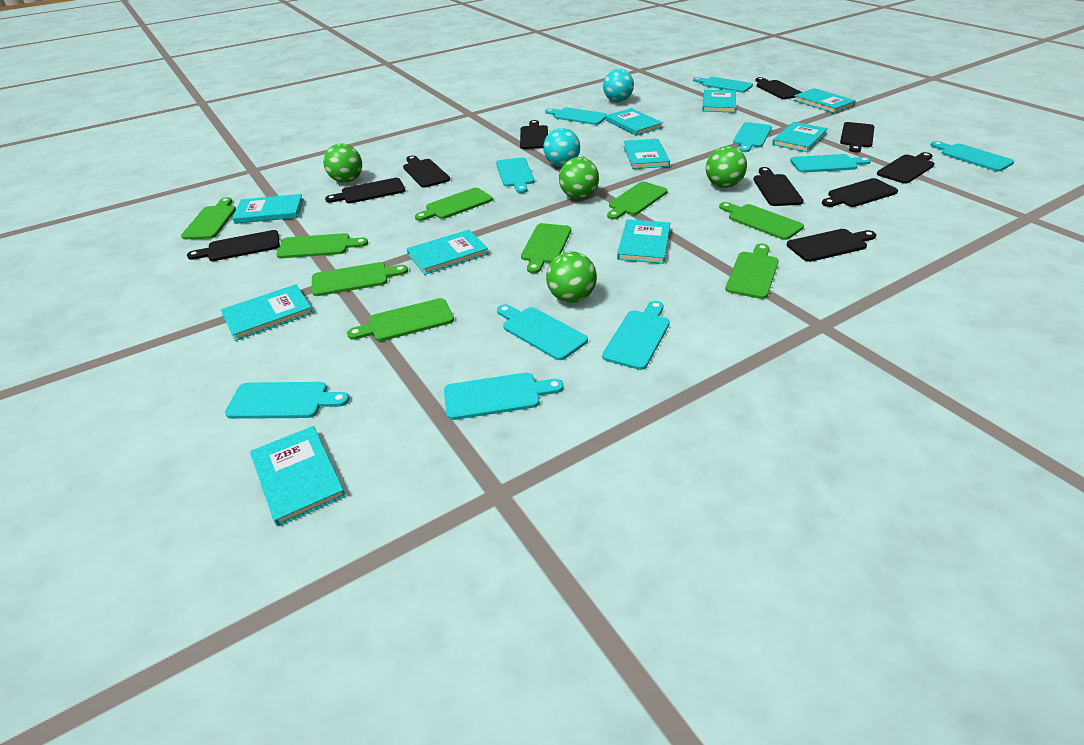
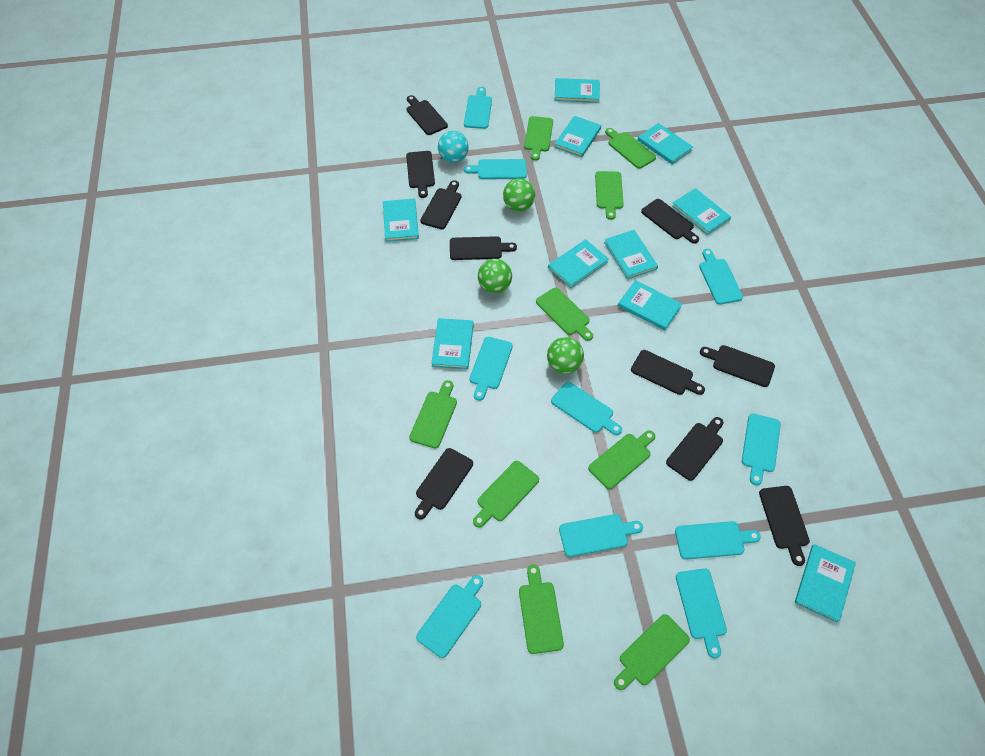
green ball: [323,143,362,183] [546,252,597,303] [559,157,599,199] [706,146,747,188] = 4 -> [478,259,512,294] [503,179,535,212] [547,337,584,374] = 3
turquoise ball: [543,128,580,167] [603,69,634,102] = 2 -> [438,131,469,163] = 1

